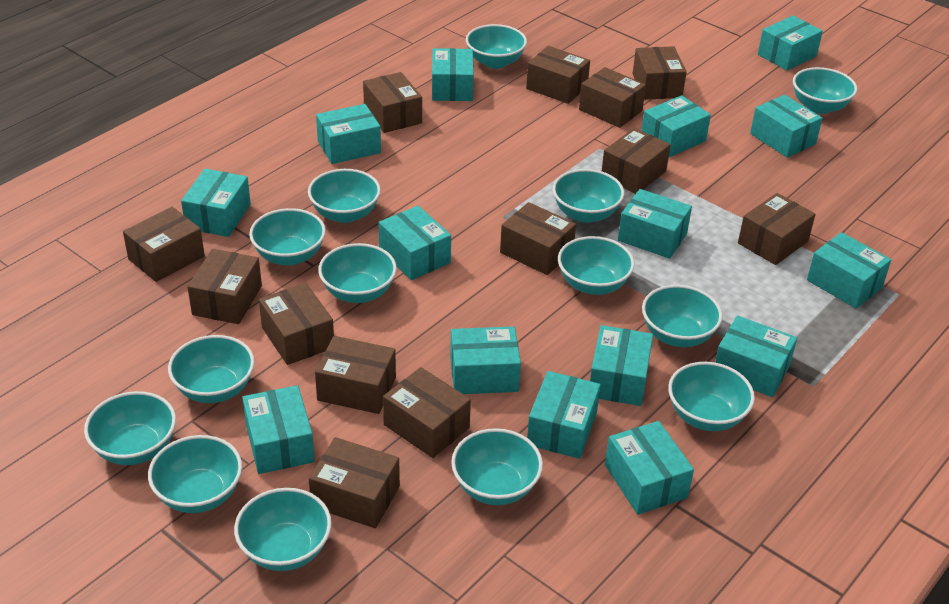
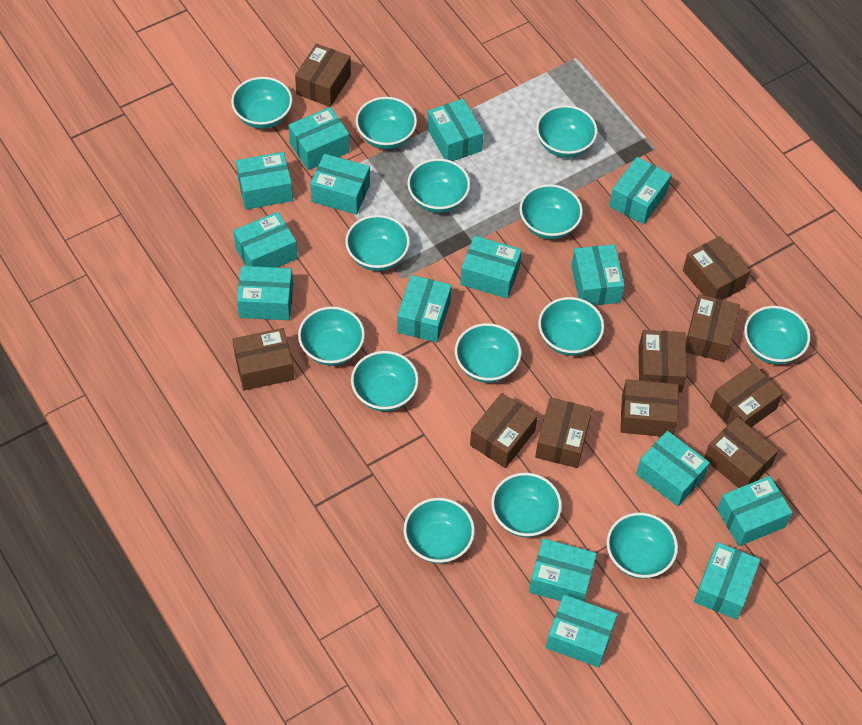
brown box: [123,207,205,282] [187,249,262,324] [259,283,334,365] [309,437,400,528] [315,336,396,414] [363,72,422,133] [383,367,471,458] [500,202,576,275] [526,46,590,104] [579,67,646,128] [602,128,671,194] [633,46,687,100] [738,193,816,265] = 13 -> [233,328,294,390] [295,43,351,107] [470,393,538,468] [535,398,592,468] [620,379,679,436] [638,330,687,393] [683,236,750,300] [686,294,740,362] [704,417,778,488] [710,363,783,427] = 10

